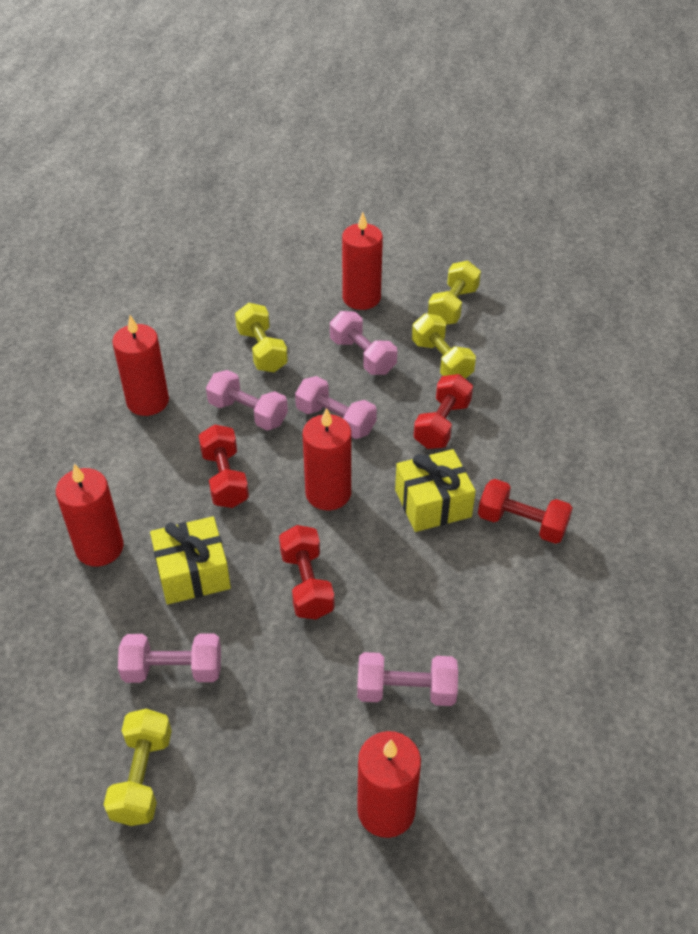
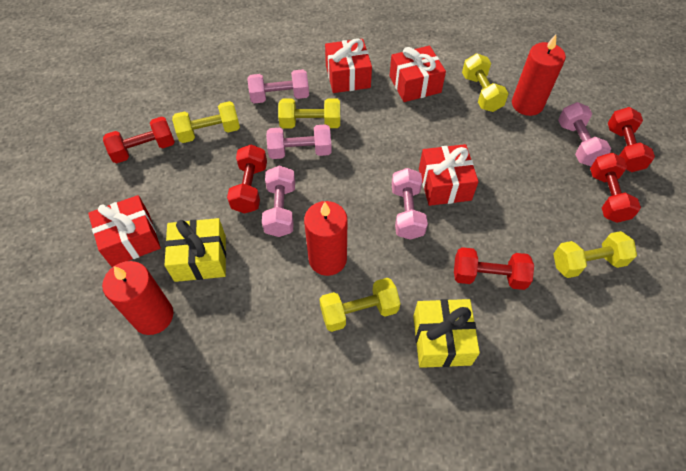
red candle: [56,464,124,567] [112,315,169,416] [303,408,351,510] [342,212,383,310] [357,731,421,838] = 5 -> [102,261,173,335] [304,201,347,276] [512,34,566,116] = 3
red dumbbell: [198,424,249,508] [279,525,335,619] [414,374,473,449] [478,479,573,544] = 4 -> [103,117,175,163] [227,144,267,214] [454,247,534,290] [590,153,641,223] [608,107,655,172] = 5
red gift: none = 0 -> [88,195,161,267] [325,38,372,93] [389,46,446,102] [419,144,479,206] = 4
yellow dumbbell: [104,709,172,826] [235,303,288,372] [412,313,476,379] [428,261,481,325] = 4 -> [172,101,240,143] [278,98,340,128] [319,278,401,332] [462,53,509,112] [554,231,637,278] = 5

